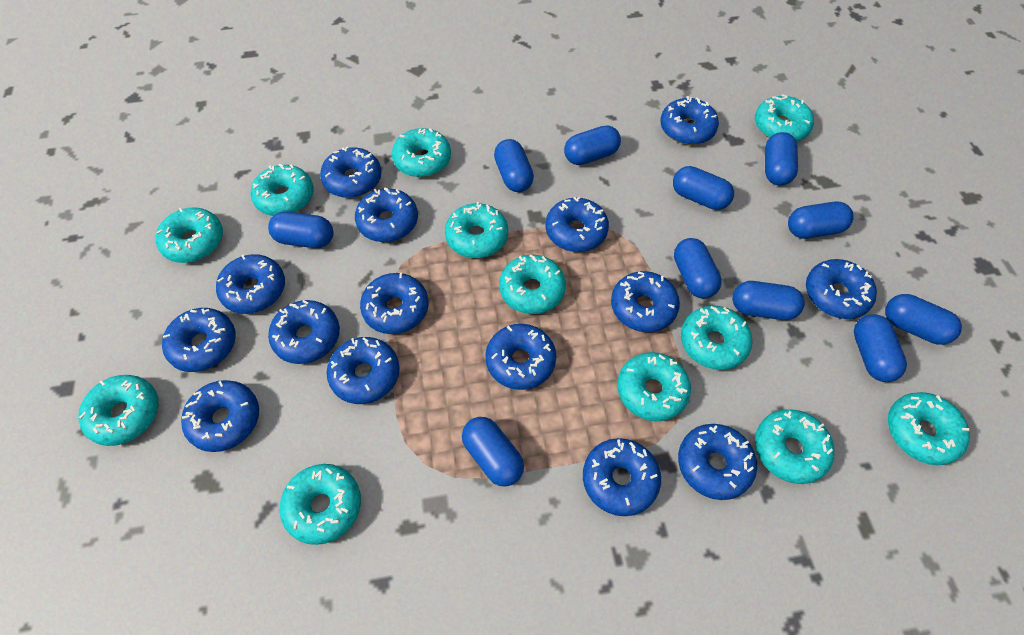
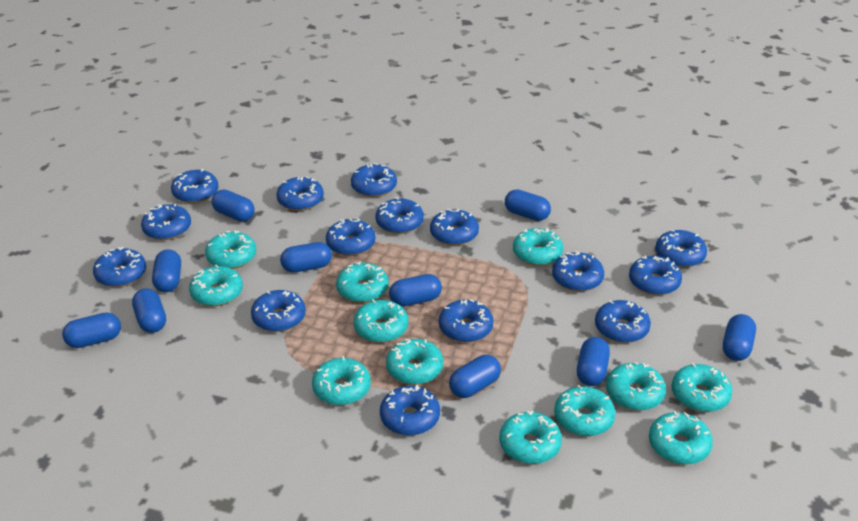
blue capsule: [268,212,334,248] [462,417,524,486] [494,139,534,192] [564,125,621,165] [673,166,734,210] [674,238,722,299] [732,281,805,320] [765,132,798,186] [788,202,854,239] [854,314,907,382] [885,294,962,345] = 11 -> [62,313,121,348] [132,288,166,333] [152,249,181,292] [212,189,255,222] [280,242,332,273] [389,274,442,307] [449,355,501,398] [505,190,551,221] [577,337,610,386] [723,314,756,361] = 10

